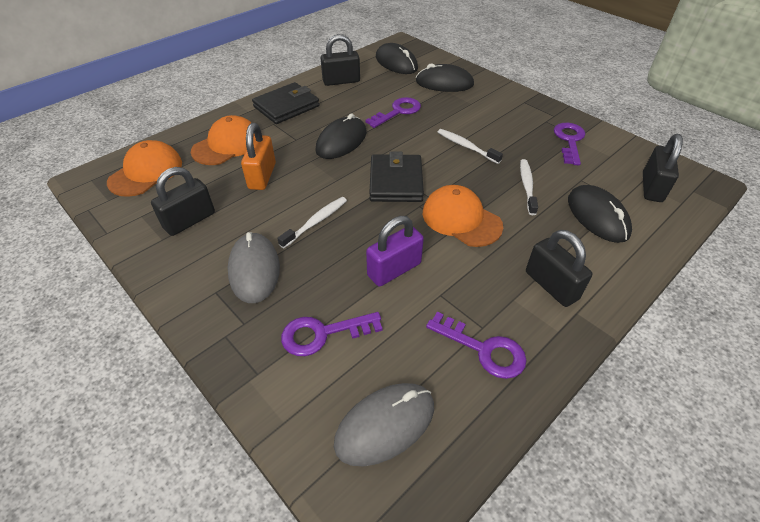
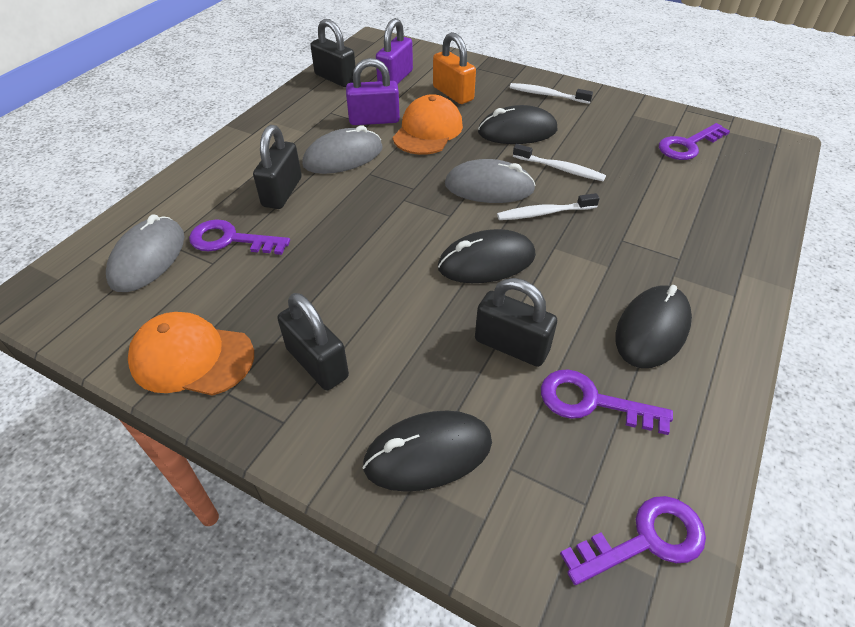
black wallet: [252,82,319,124] [369,152,424,202] = 2 -> none = 0
grey mouse: [228,232,280,303] [334,383,434,466] = 2 -> [106,214,184,292] [302,125,383,174] [445,159,536,203] = 3
orange cap: [107,140,182,197] [191,115,255,165] [423,185,503,247] = 3 -> [128,312,254,396] [393,94,463,155] = 2
purple padlock: [366,216,424,286] = 1 -> [346,58,400,125] [376,18,413,84] = 2

